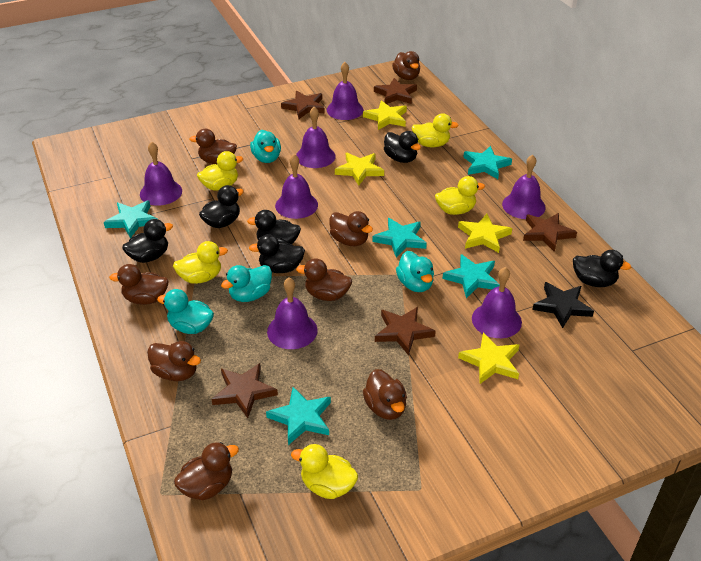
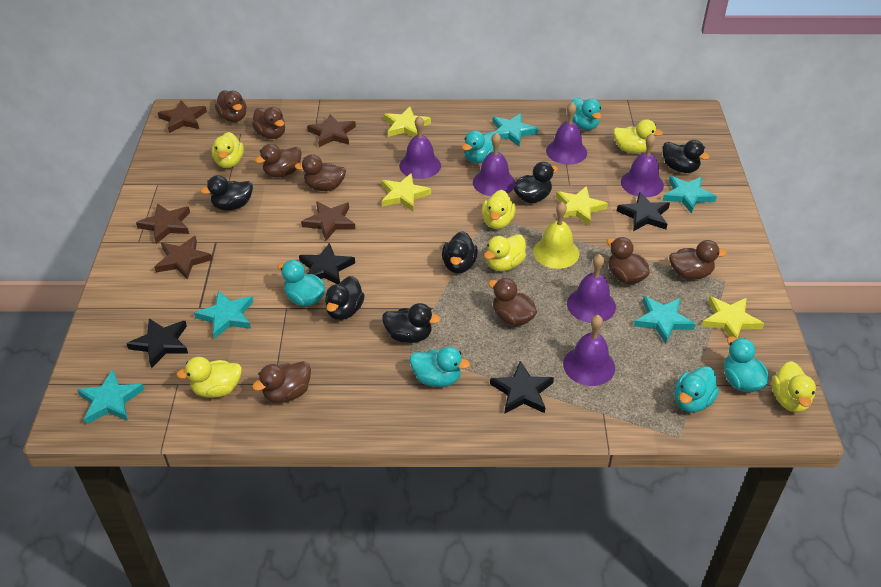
black star: [532,282,594,328] = 1 -> [126,318,188,369] [299,243,355,284] [490,361,554,413] [617,192,670,231] = 4
purple bell: [140,142,182,206] [267,278,318,349] [275,154,318,219] [296,107,336,168] [327,62,364,120] [472,267,522,338] [502,154,546,219] = 7 -> [399,116,441,179] [473,132,515,196] [546,102,587,165] [563,315,615,386] [567,254,616,323] [621,134,664,197] = 6
turquoise duck: [157,289,214,334] [221,265,272,302] [250,130,281,163] [396,251,434,292] = 4 -> [277,260,325,306] [410,346,470,387] [462,130,499,163] [567,97,602,130] [675,366,719,412] [724,336,769,392] = 6
yellow bell: none = 0 -> [533,202,579,269] = 1
yellow duck: [173,241,228,284] [197,151,243,191] [291,444,358,499] [412,113,459,147] [435,176,485,215] = 5 -> [176,357,242,398] [212,132,244,168] [481,190,516,229] [484,234,526,271] [613,119,663,154] [772,361,816,413] = 6

